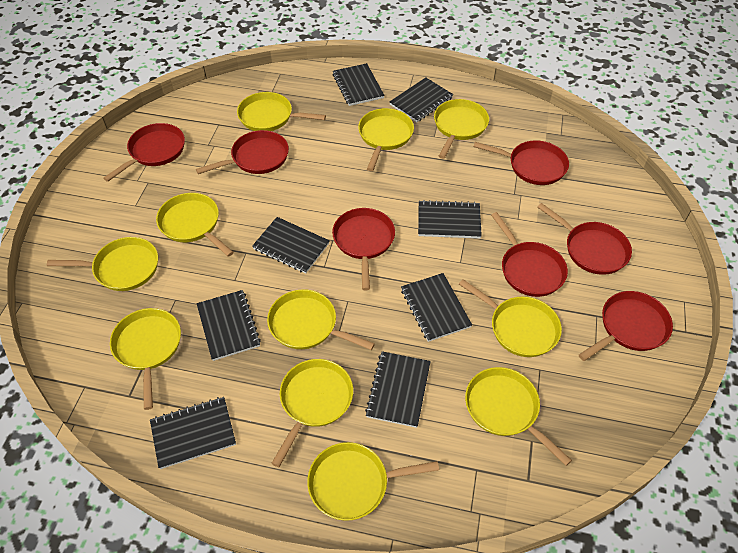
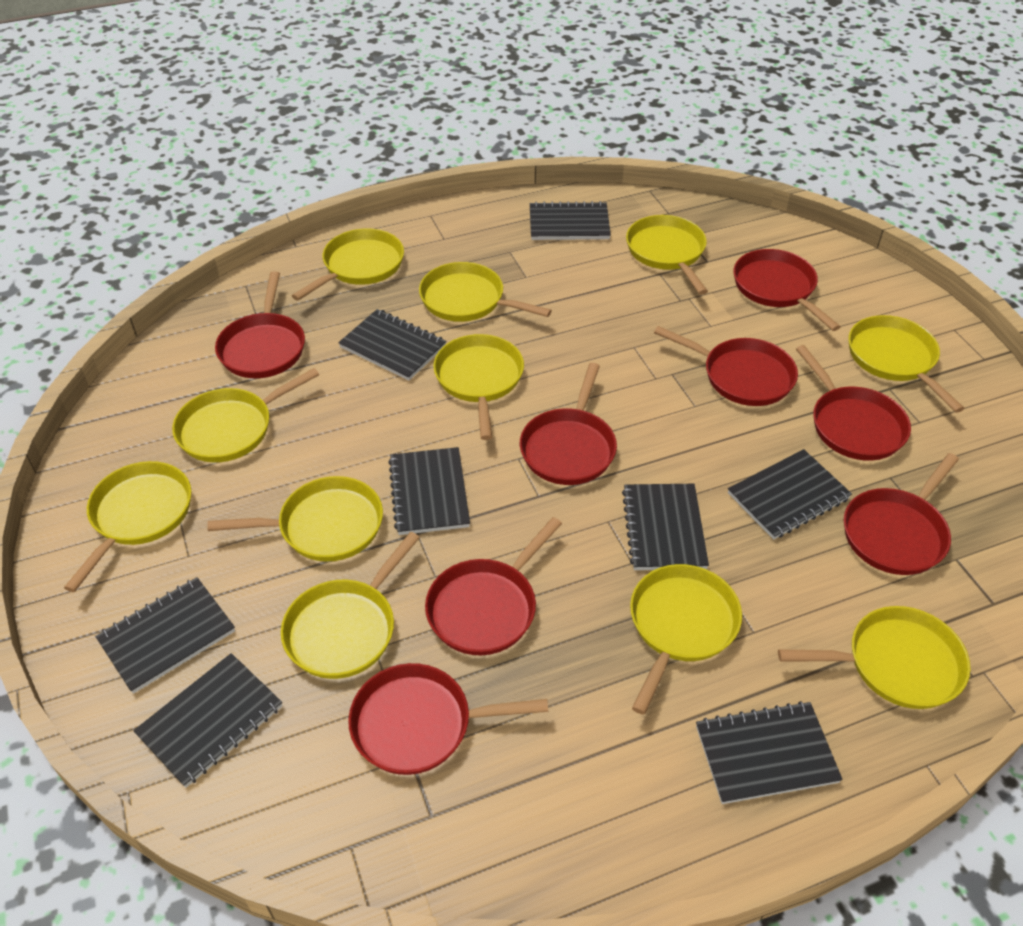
red pan: [103,123,185,182] [196,130,289,174] [332,208,395,290] [474,140,569,185] [491,212,568,297] [537,203,632,275] [579,291,673,361] = 7 -> [215,271,305,378] [348,663,548,775] [425,517,562,655] [520,363,617,485] [654,326,798,406] [733,249,841,331] [796,345,911,461] [844,453,959,575] = 8

